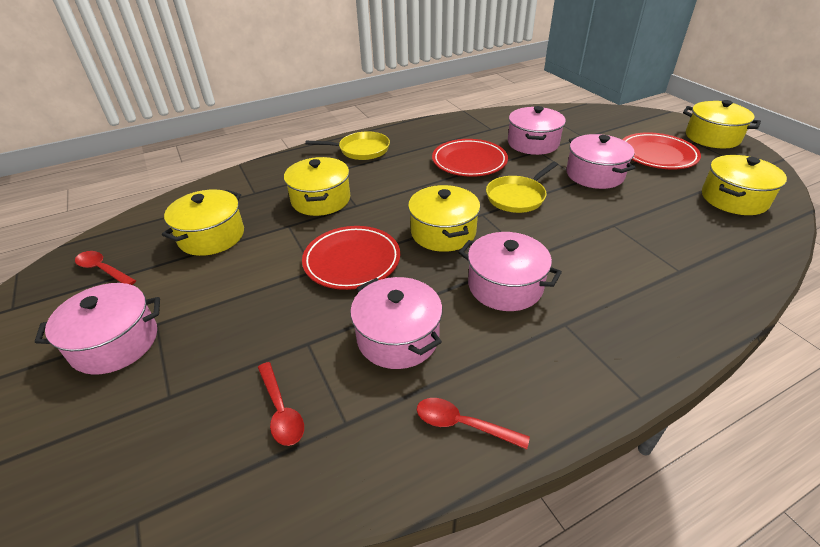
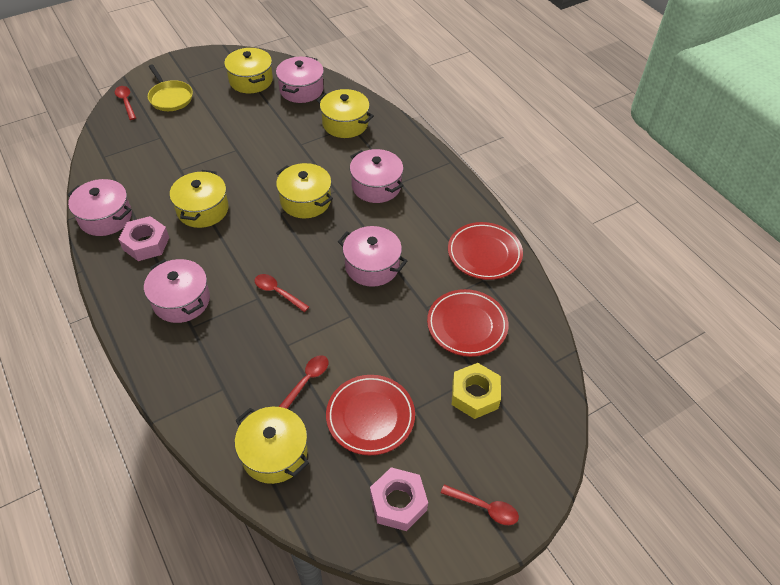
pink nut: none = 0 -> [118,216,169,261] [370,467,428,531] = 2
red spoon: [75,251,136,285] [258,362,304,446] [417,398,530,449] = 3 -> [115,86,136,120] [255,274,309,312] [279,355,328,409] [441,484,519,525] = 4
yellow nut: none = 0 -> [452,363,501,419] = 1
yellow pan: [305,131,390,160] [486,162,558,213] = 2 -> [148,64,193,111] = 1

